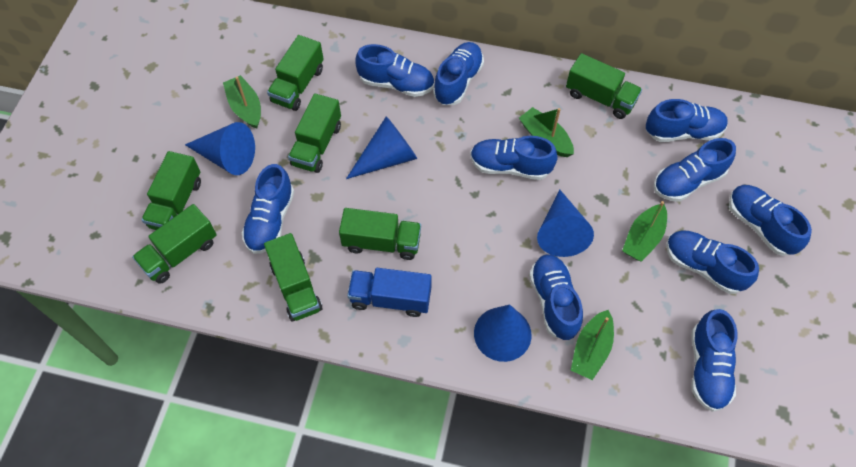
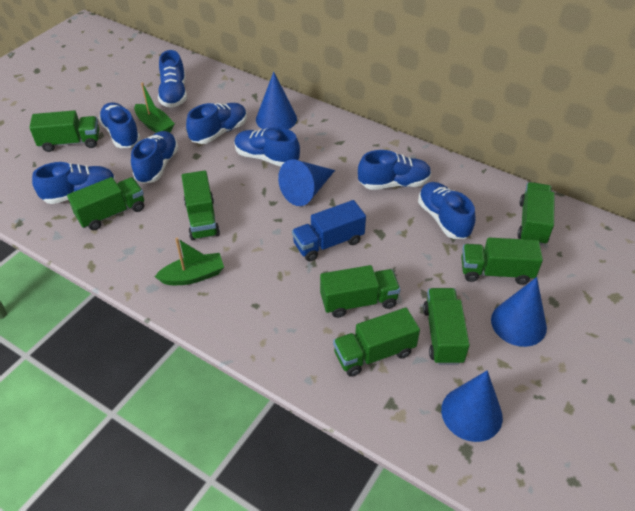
blue shoe: [241,164,294,254] [355,44,434,97] [433,42,484,105] [470,136,558,180] [529,254,583,340] [646,99,728,142] [653,138,736,202] [666,230,759,294] [691,309,737,412] [729,185,812,256] = 10 -> [32,162,116,204] [98,102,141,148] [131,131,179,184] [158,50,187,108] [186,103,247,144] [234,127,300,166] [358,150,431,190] [418,182,475,239] = 8
green boat: [223,75,261,129] [519,107,574,157] [571,310,614,380] [622,201,667,262] = 4 -> [134,82,175,133] [154,238,224,285] = 2
green truck: [132,204,217,284] [141,151,201,230] [264,233,323,321] [267,35,324,111] [288,93,341,173] [339,208,421,260] [566,53,642,119] = 7 -> [29,110,99,152] [67,177,144,230] [182,170,220,240] [320,265,401,318] [333,308,420,377] [423,288,470,365] [461,238,543,285] [517,182,555,246] = 8

